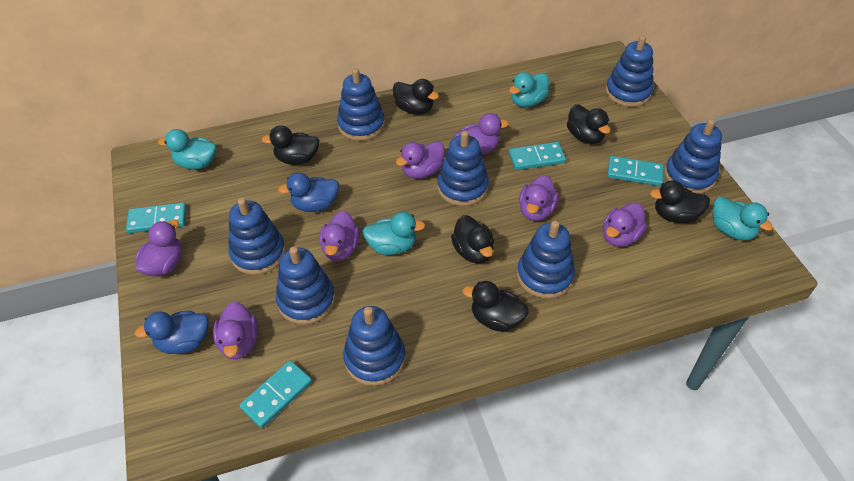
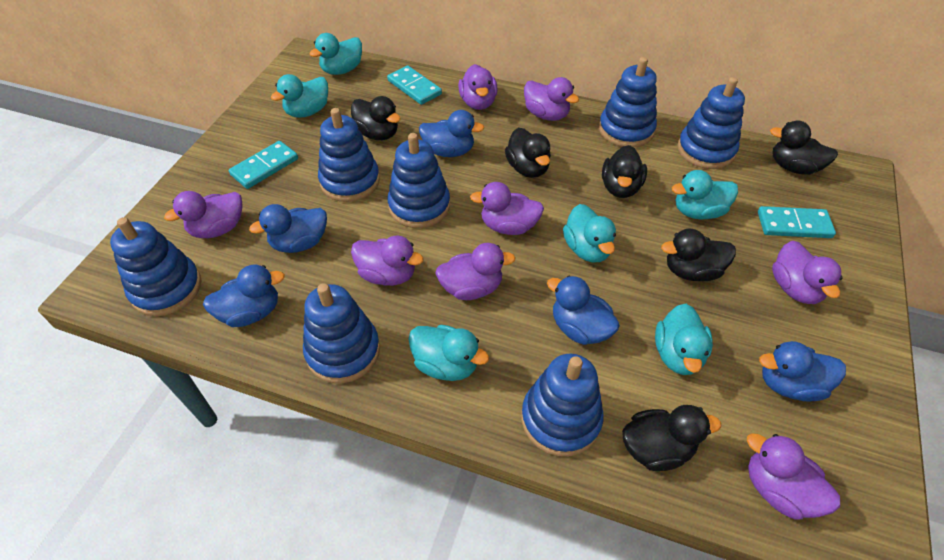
blue duck: [135,311,209,354] [278,173,339,212] = 2 -> [203,264,285,327] [249,204,327,253] [419,110,484,157] [547,276,620,345] [759,341,846,402] = 5
blue stacking toy: [228,198,286,275] [276,246,335,325] [337,68,385,141] [343,306,406,386] [437,131,489,206] [517,221,575,299] [605,35,653,107] [664,119,722,194] = 8 -> [110,217,201,316] [303,283,380,383] [318,108,380,202] [388,133,450,228] [521,354,603,457] [599,57,657,148] [677,77,745,169] = 7
purple duck: [135,220,182,276] [213,301,258,359] [319,211,360,261] [396,141,445,179] [454,113,509,155] [519,175,559,221] [603,202,647,247] = 7 -> [164,191,243,238] [351,235,424,286] [435,243,516,300] [458,64,498,110] [470,182,544,235] [524,77,579,121] [747,433,840,519] [772,241,843,304] = 8
turquoise domino: [126,202,186,233] [239,360,312,428] [509,142,566,170] [607,156,664,186] = 4 -> [229,141,298,189] [387,65,442,105] [758,206,836,238] = 3
turquoise duck: [158,129,216,170] [362,212,426,255] [509,72,549,107] [712,196,773,240] = 4 -> [271,74,328,118] [310,33,362,75] [408,325,489,381] [563,204,616,263] [655,304,713,375] [672,170,738,220] = 6

